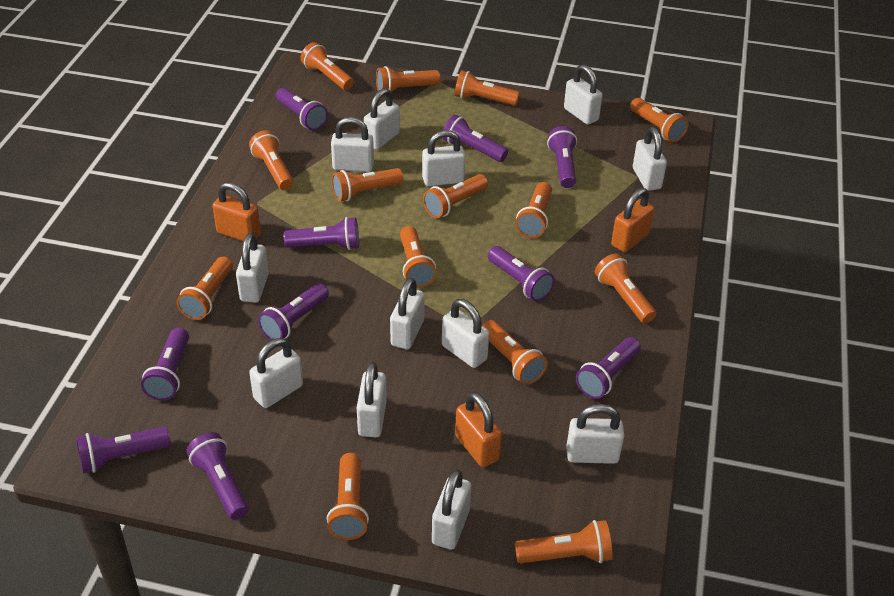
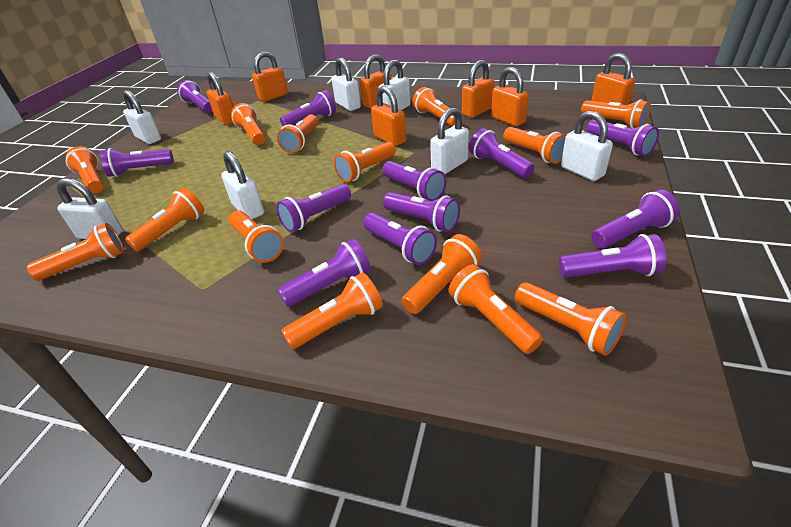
orange padlock: [212,182,261,241] [455,392,502,467] [611,188,654,252] = 3 -> [206,72,234,125] [252,52,288,102] [360,54,392,108] [371,86,406,146] [462,60,495,118] [491,67,529,126] [591,53,635,105] = 7
purple flashlight: [76,427,171,474] [141,328,189,401] [186,432,249,520] [258,283,329,340] [276,88,328,130] [284,217,359,250] [442,115,508,162] [488,246,555,301] [547,126,577,188] [576,337,641,399] = 10 -> [100,148,174,177] [177,80,213,113] [276,184,351,232] [278,239,371,307] [280,90,336,126] [363,213,437,265] [382,161,446,201] [383,192,460,232] [469,128,535,178] [559,234,666,278] [586,120,659,156] [591,190,680,248] = 12
white padlock: [236,233,269,303] [249,338,303,408] [331,117,374,172] [357,362,387,437] [364,88,400,150] [390,278,425,349] [422,130,465,186] [432,469,471,550] [442,299,489,368] [564,65,603,125] [566,404,624,464] [633,127,667,191] = 12 -> [57,178,123,239] [123,90,161,144] [221,151,264,219] [332,58,361,111] [379,60,410,110] [430,108,469,174] [561,111,613,181] = 7

